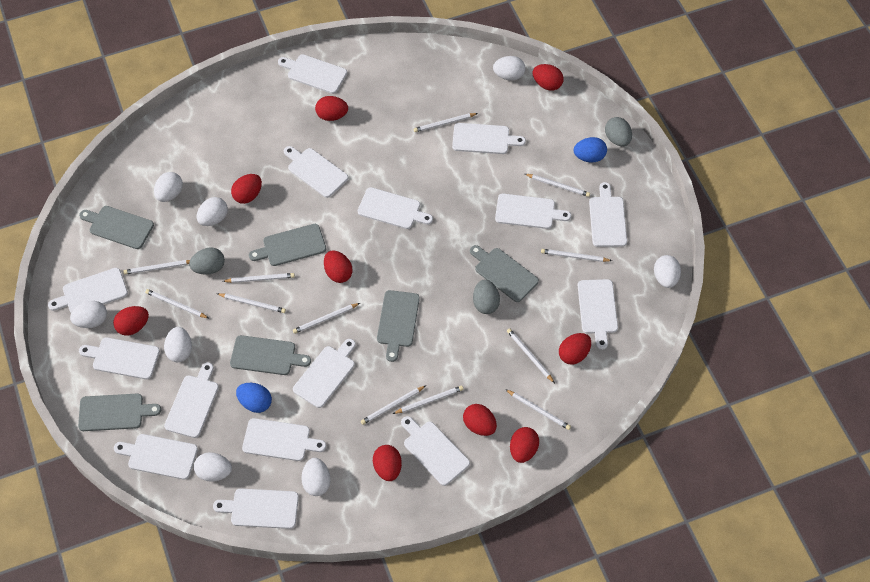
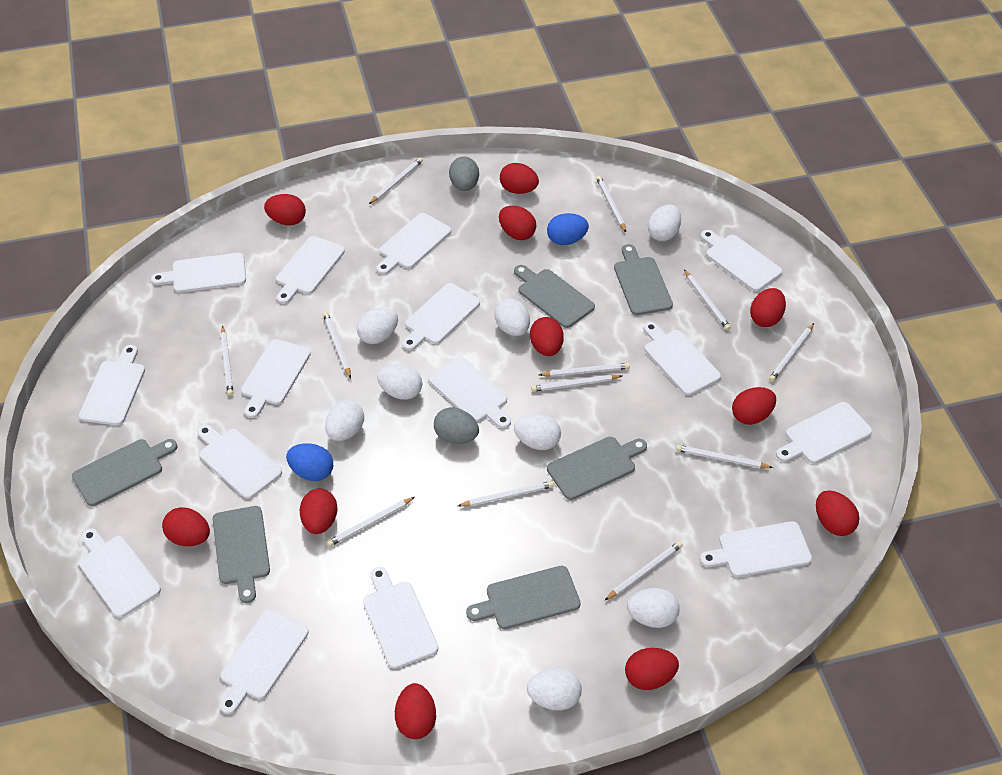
grey egg: [189,248,225,275] [473,279,500,314] [605,117,632,146] = 3 -> [434,407,479,444] [449,157,479,191] = 2
red egg: [113,306,149,336] [231,174,262,204] [315,96,348,121] [324,250,352,283] [373,445,402,481] [463,404,497,436] [510,427,539,463] [533,64,564,91] [559,333,591,365] = 9 -> [162,507,210,546] [264,194,306,226] [300,489,338,534] [395,683,436,739] [499,206,536,240] [500,163,539,194] [530,317,564,356] [625,648,679,690] [732,387,776,425] [750,288,786,327] [816,490,859,536] = 11

